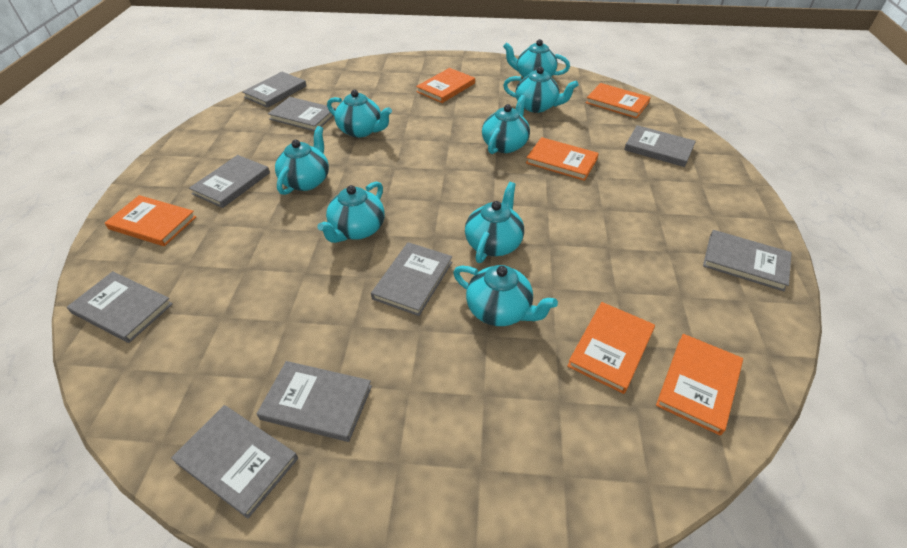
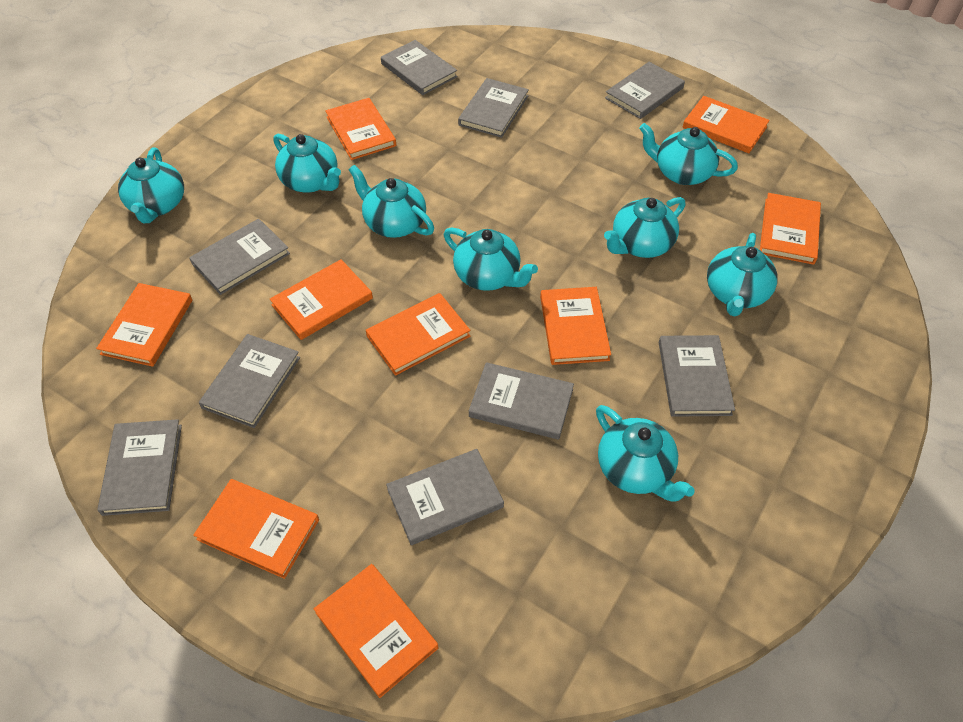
orange book: [105,195,196,246] [416,68,475,103] [526,137,599,181] [567,302,655,394] [586,83,651,119] [656,334,743,436] = 6 -> [96,283,192,367] [193,479,319,579] [270,259,373,340] [314,564,438,698] [325,98,396,160] [366,293,470,376] [540,287,611,365] [682,96,770,153] [760,193,821,265] = 9

